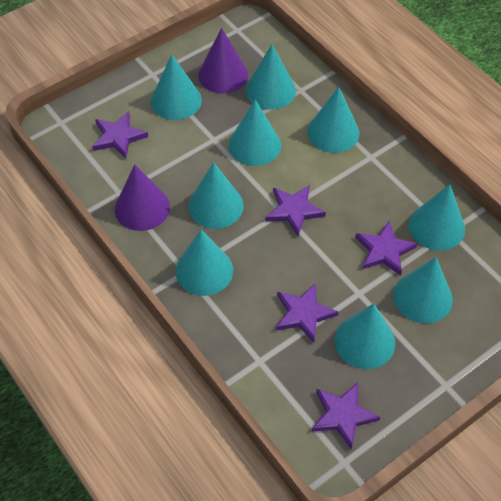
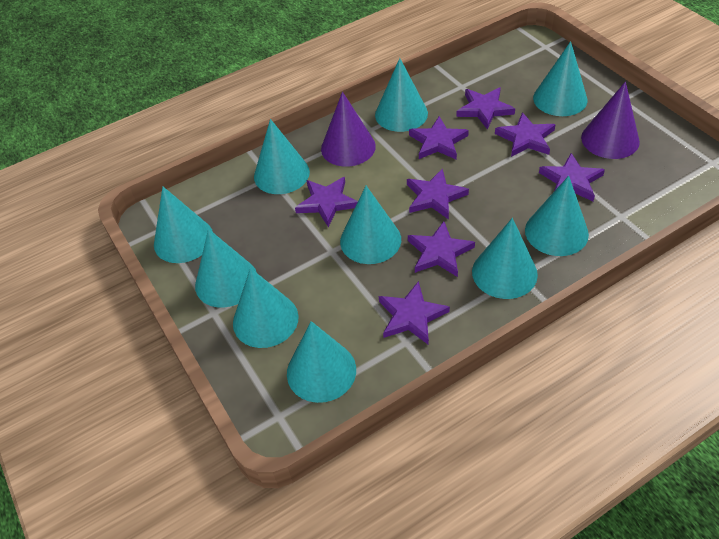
purple star: [92,111,148,159] [266,185,326,236] [276,283,338,343] [312,382,380,449] [355,221,418,276] = 5 -> [295,177,358,227] [379,281,450,345] [407,168,469,220] [408,221,475,277] [409,116,469,160] [456,88,515,129] [495,112,556,157] [539,153,605,201] = 8
turquoise cone: [151,54,202,120] [176,230,233,296] [188,162,244,229] [229,100,281,166] [246,44,296,110] [307,87,360,153] [334,303,395,369] [393,257,453,323] [409,184,465,250] = 9 -> [154,187,213,263] [195,229,257,308] [233,268,299,348] [254,119,310,194] [287,321,356,403] [340,186,401,264] [375,58,428,132] [472,218,538,299] [525,176,589,256] [533,41,587,116] = 10

